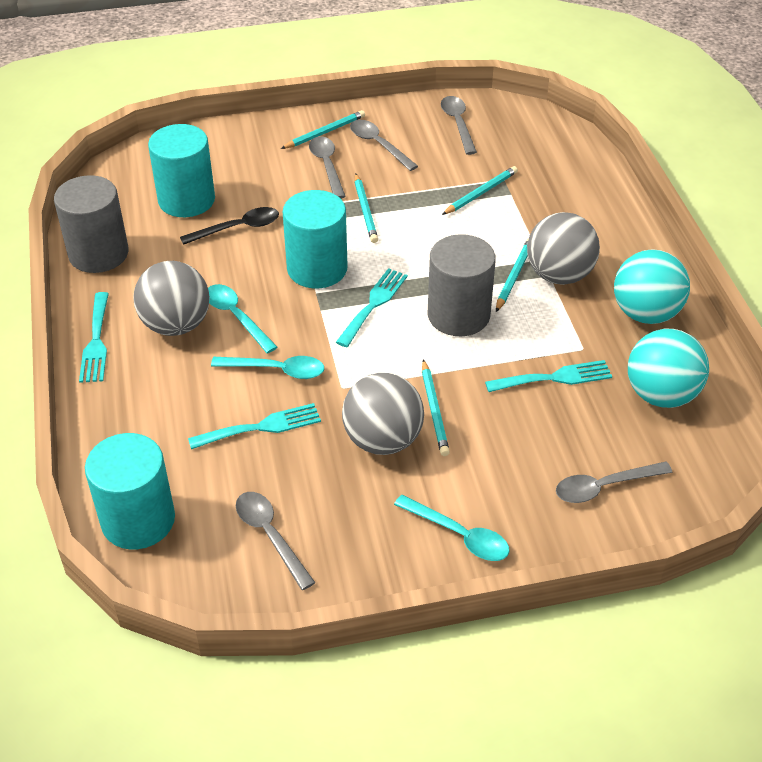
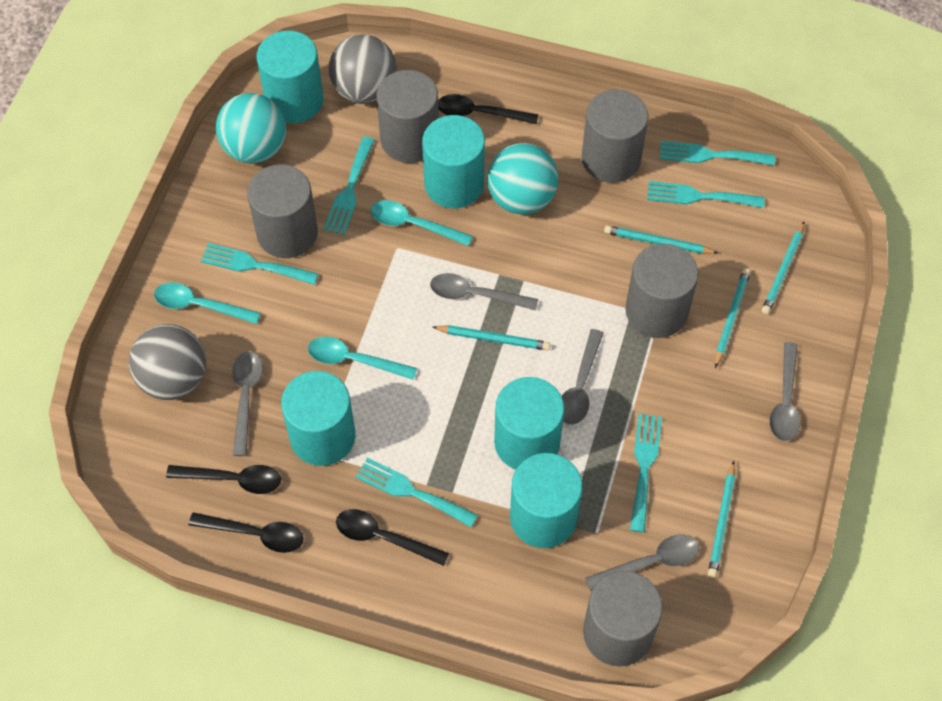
black spoon: [180,207,279,245] = 1 -> [166,465,281,494] [189,512,304,553] [336,509,449,566] [438,94,538,124] = 4
grey ball: [134,261,210,336] [342,373,424,455] [527,212,600,285] = 3 -> [129,324,206,400] [329,34,397,104] = 2
grey cylinder: [54,175,128,273] [427,234,496,336] = 2 -> [247,164,318,258] [377,70,439,163] [581,89,649,183] [583,571,663,666] [625,244,698,338] = 5
turquoise cylinder: [85,433,175,549] [148,124,215,217] [283,190,347,288] = 3 -> [257,31,323,123] [281,371,355,466] [422,115,485,208] [494,377,564,470] [510,453,582,548] = 5
turquoise fork: [79,292,109,383] [188,403,321,449] [336,268,408,347] [485,360,612,392] = 4 -> [201,243,318,285] [324,137,375,235] [356,458,478,527] [630,414,662,532] [647,181,765,208] [660,141,775,165] = 6

